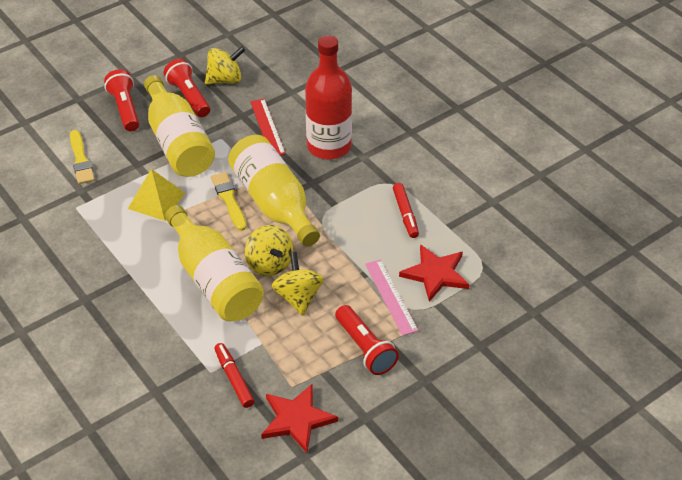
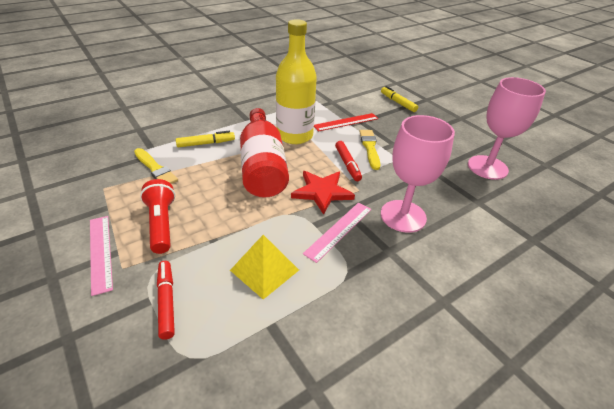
pink goblet: none = 0 -> [381,115,455,233] [468,77,546,180] = 2
pink ruler: [365,259,418,336] = 1 -> [90,216,113,296] [303,202,371,263] = 2
red flashlight: [104,69,139,131] [164,59,210,117] [335,305,399,375] = 3 -> [140,179,175,254] = 1
red star: [261,384,338,453] [399,244,469,302] = 2 -> [291,171,355,215] = 1
yellow bottle: [144,75,215,177] [165,205,264,321] [228,135,320,247] = 3 -> [276,19,317,144] = 1
yellow marker: none = 0 -> [176,131,235,147] [381,86,418,112] = 2
yellow spinning top: [205,46,245,85] [245,225,293,276] [272,252,324,316] = 3 -> none = 0

